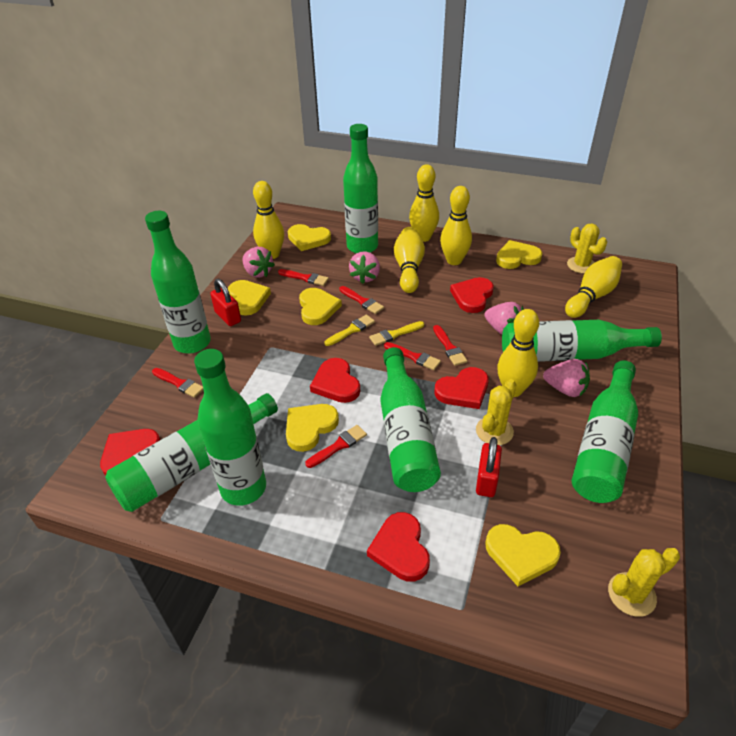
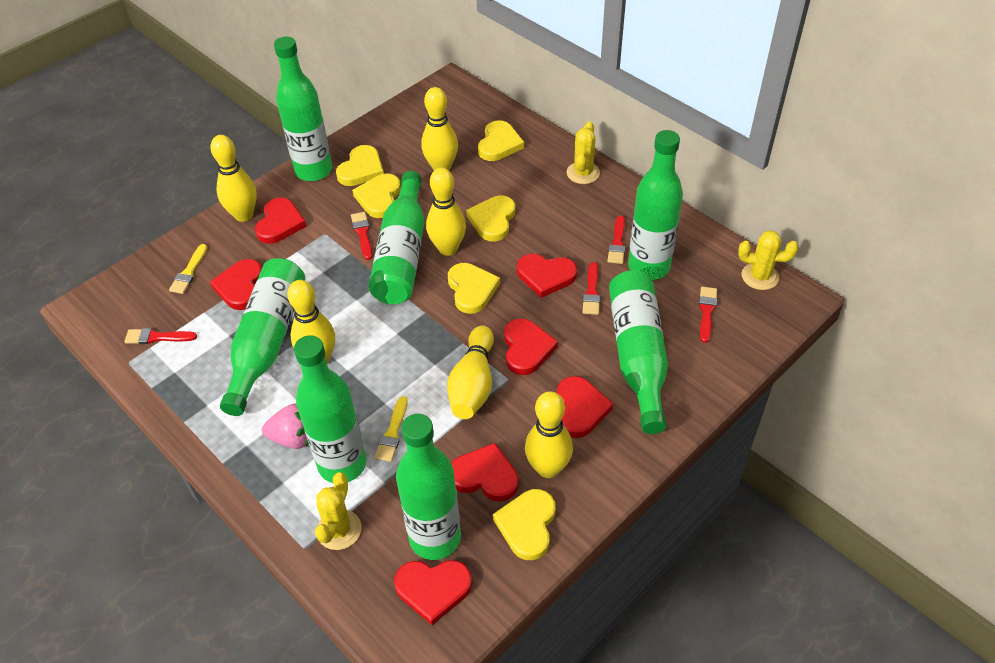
pink strawberry: [243,247,275,278] [349,251,380,284] [484,302,524,334] [543,359,590,397] = 4 -> [262,404,308,449] = 1
red brush: [152,368,204,398] [278,269,329,286] [305,425,367,468] [339,286,384,314] [384,342,441,370] [433,325,467,366] = 6 -> [124,328,197,344] [351,212,373,260] [582,262,600,315] [607,216,625,264] [699,287,717,343] = 5
red heart: [100,429,160,476] [310,358,360,403] [367,512,430,582] [434,367,489,409] [450,277,494,313] = 5 -> [210,259,262,310] [255,198,306,244] [394,560,472,625] [451,443,519,502] [504,318,558,375] [517,254,577,298] [557,376,613,438] = 7
red padlock: [210,279,241,326] [476,437,502,497] = 2 -> none = 0

